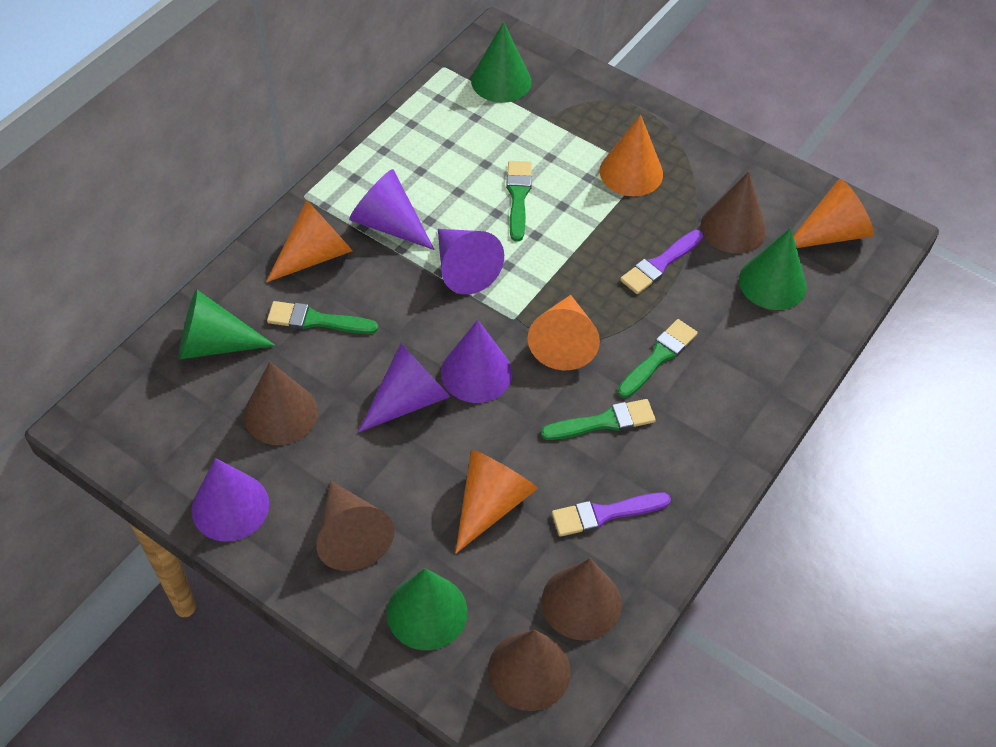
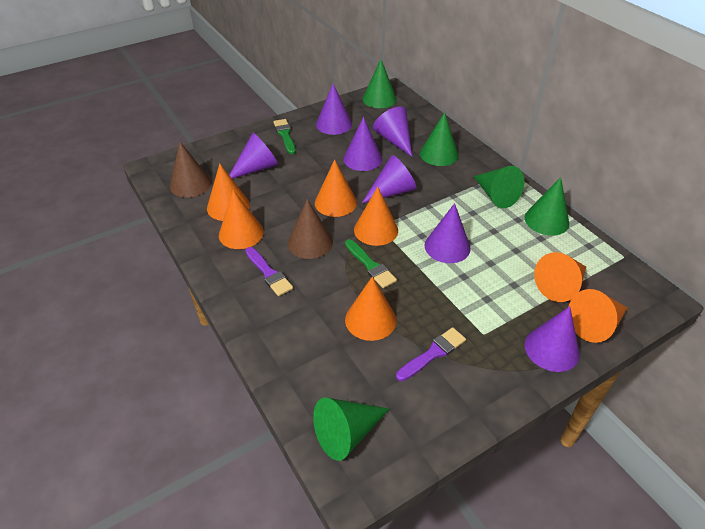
brown cone: [244,362,318,445] [316,481,395,571] [488,630,571,711] [542,559,621,641] [701,172,766,253] = 5 -> [170,142,211,198] [288,199,333,259] = 2
green brush: [267,301,378,334] [506,161,532,242] [541,399,656,440] [617,319,698,398] = 4 -> [273,119,296,154] [345,239,397,288] = 2
green cone: [179,289,276,360] [387,568,467,650] [471,22,532,103] [739,228,807,310] = 4 -> [313,397,390,461] [362,60,397,108] [420,112,459,166] [474,166,524,208] [525,177,569,236] = 5
orange cone: [266,200,352,283] [455,450,538,553] [527,295,600,370] [600,115,663,197] [793,179,874,248] = 5 -> [207,163,250,221] [219,190,264,249] [315,159,357,217] [345,276,396,341] [354,187,398,246] [534,252,586,302] [569,289,627,343] = 7
purple cone: [191,458,269,542] [349,169,435,250] [358,343,451,433] [438,229,504,295] [441,320,512,403] = 5 -> [229,133,279,179] [316,84,352,135] [343,117,382,171] [362,155,417,203] [373,107,412,157] [425,203,471,263] [525,306,580,372] = 7

